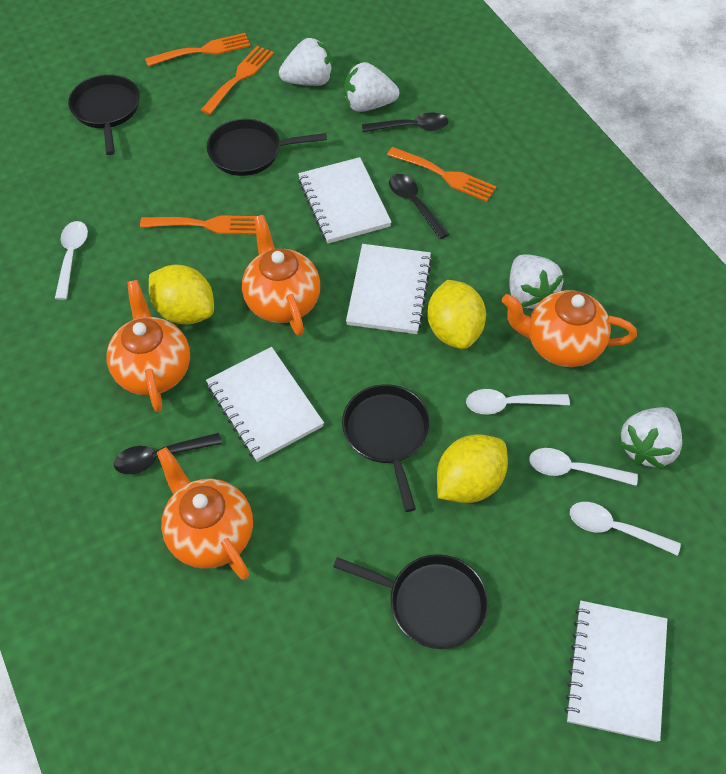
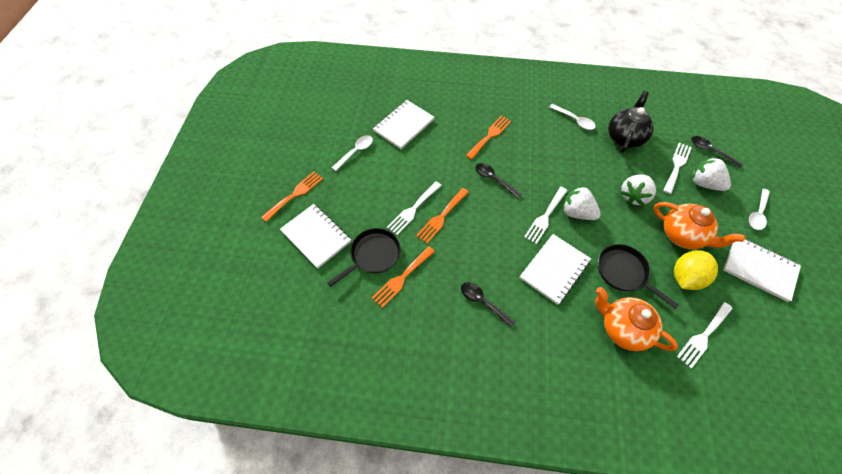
black pan: [68,74,140,155] [207,119,327,176] [333,554,488,649] [342,384,430,512] = 4 -> [327,228,401,287] [598,244,679,309] = 2
black teapot: none = 0 -> [608,91,654,153] = 1
orange teapot: [107,280,190,412] [157,447,253,580] [242,215,320,336] [502,290,637,367] = 4 -> [595,287,678,351] [654,202,745,249] = 2
white fork: none = 0 -> [387,181,442,235] [524,187,568,244] [663,142,692,194] [677,302,733,369] = 4
white spoon: [55,221,88,300] [466,389,570,415] [529,448,638,486] [570,502,681,556] = 4 -> [332,135,373,171] [549,104,596,130] [749,189,770,230] = 3
white strawberry: [279,38,333,86] [344,62,399,112] [509,254,564,309] [619,407,682,469] = 4 -> [562,186,601,220] [621,174,656,206] [692,157,731,191] = 3
yellow lemon: [149,265,214,325] [427,280,486,349] [437,435,508,503] = 3 -> [674,250,718,290] = 1

